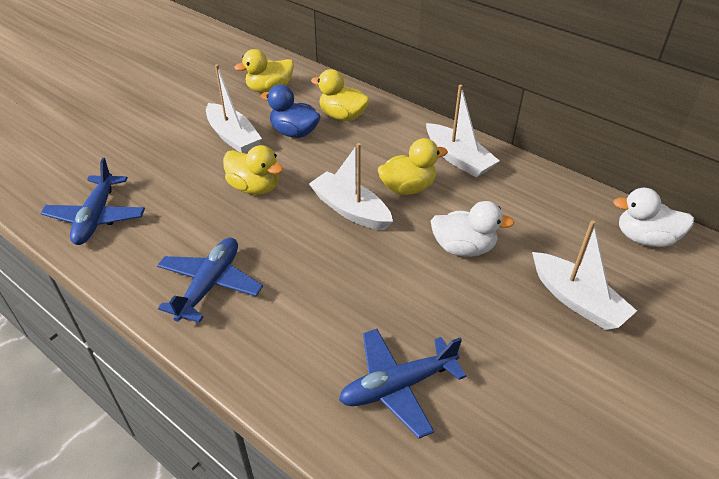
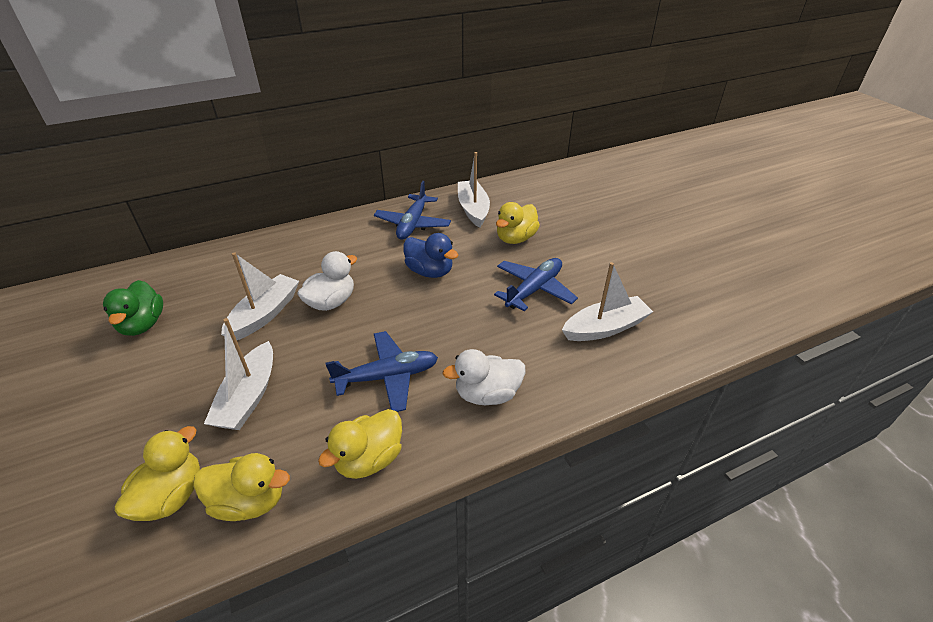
green duck: none = 0 -> [103,280,163,336] = 1

